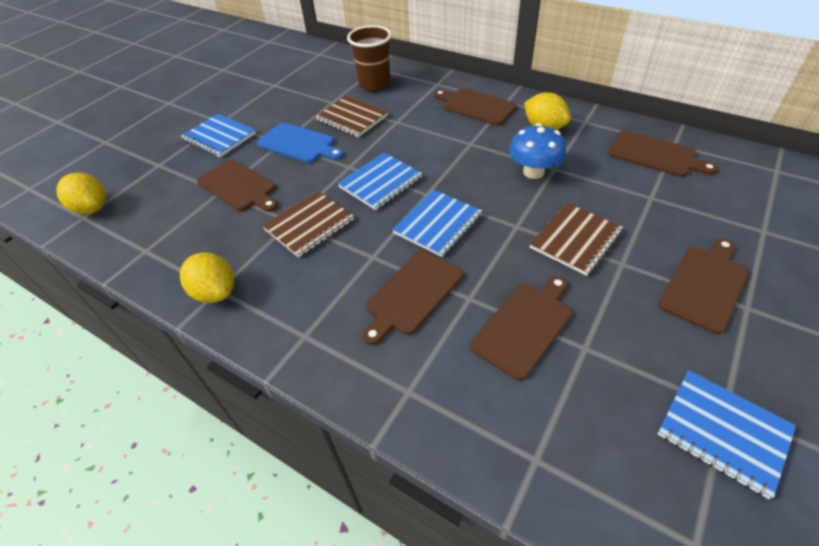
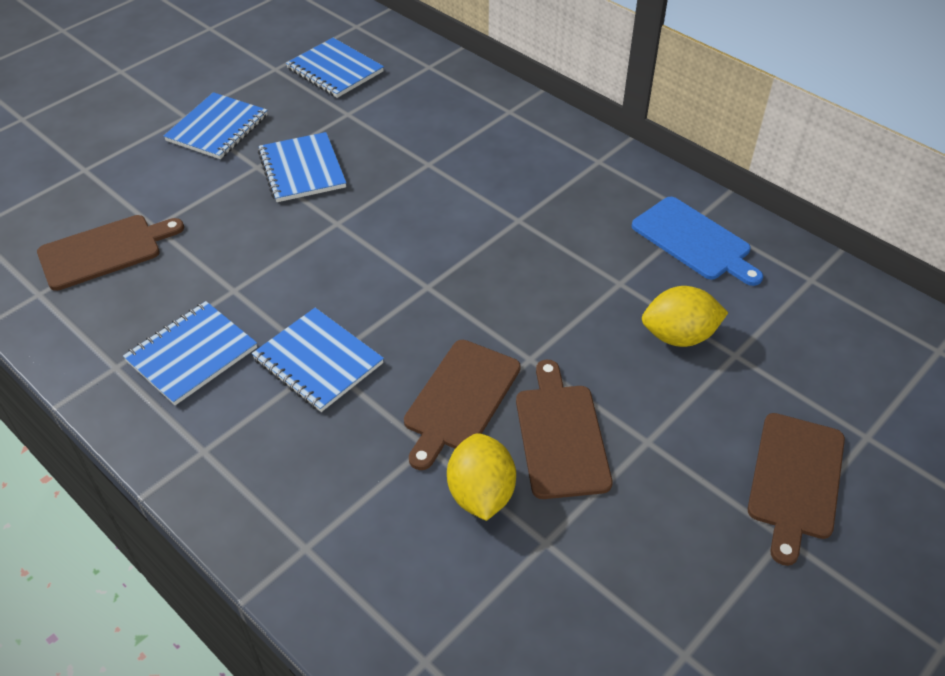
blue mushroom: [509,123,566,179] = 1 -> none = 0
blue notebook: [181,114,256,157] [338,153,422,210] [392,190,482,257] [658,370,796,499] = 4 -> [123,301,257,405] [164,92,268,159] [252,308,384,412] [258,132,346,202] [286,38,384,98] = 5
brown cup: [347,25,392,92] = 1 -> none = 0
brown cutting board: [197,159,278,212] [362,250,463,345] [434,88,517,125] [470,276,573,381] [608,130,718,177] [659,238,749,334] = 6 -> [37,215,184,291] [404,340,521,470] [516,360,613,499] [748,413,845,566] = 4
brown notebook: [262,191,354,258] [315,96,388,137] [530,203,623,276] = 3 -> none = 0
yellow lemon: [56,173,106,214] [180,252,234,303] [524,92,571,130] = 3 -> [447,433,516,521] [642,286,728,347] = 2

